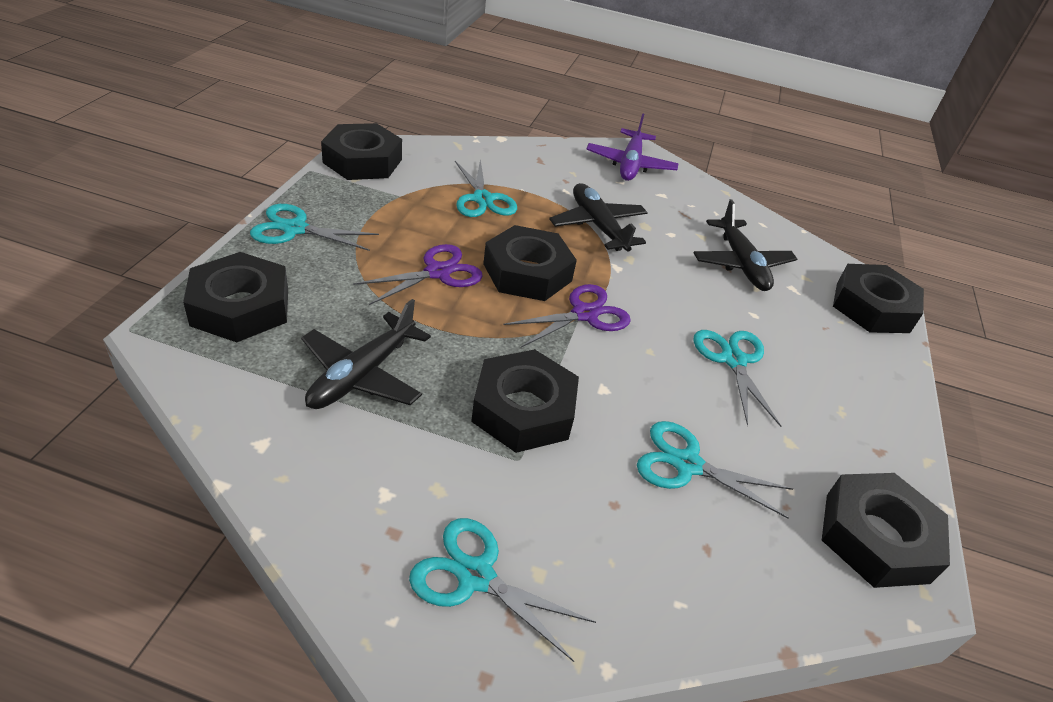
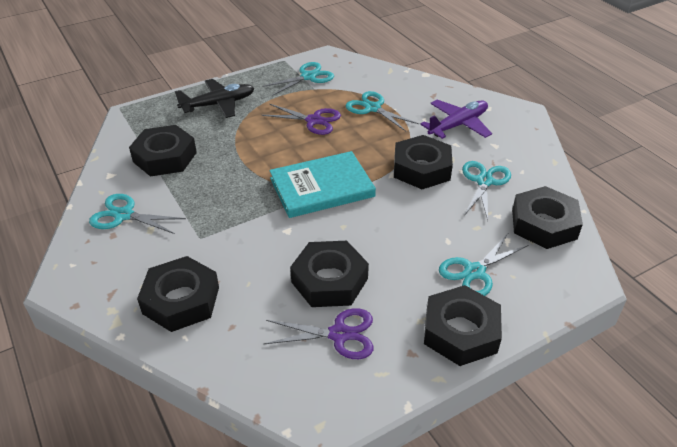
black plane: [301,299,431,409] [549,183,648,252] [693,199,797,291] = 3 -> [175,79,254,118] = 1
turquoise book: none = 0 -> [269,151,376,218] = 1

